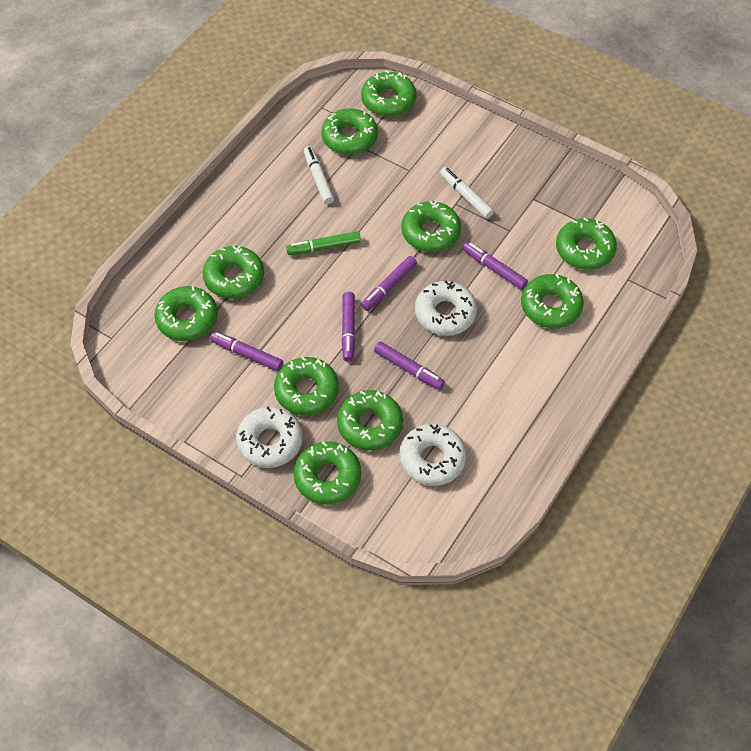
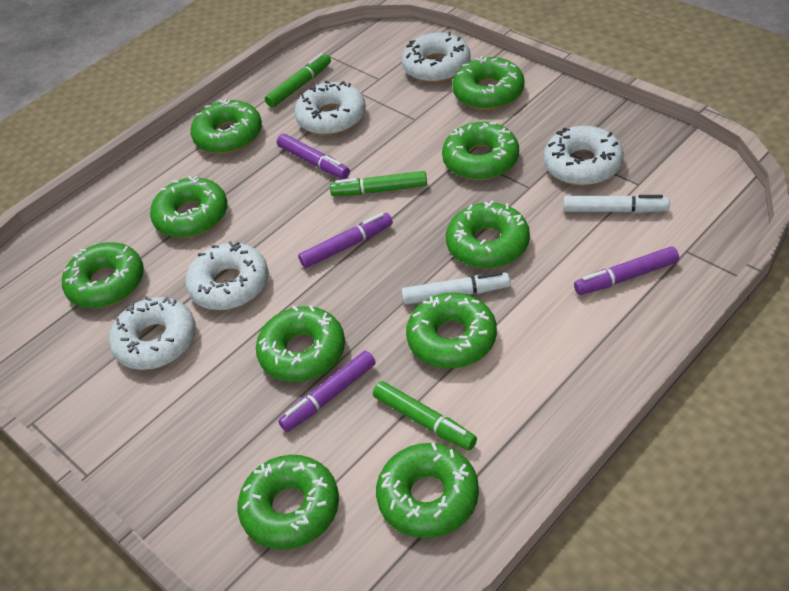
green marker: [286,231,361,255] = 1 -> [265,53,331,108] [330,171,427,196] [373,381,477,451] = 3
purple marker: [210,332,283,371] [342,292,355,362] [361,256,417,311] [374,341,445,390] [463,242,528,290] = 5 -> [277,134,350,179] [278,351,376,432] [298,213,393,268] [574,246,679,295] = 4
white donut: [236,407,303,468] [399,424,466,486] [415,281,477,336] = 3 -> [109,296,196,370] [185,241,269,310] [295,80,366,135] [402,32,471,83] [543,126,624,186] = 5

